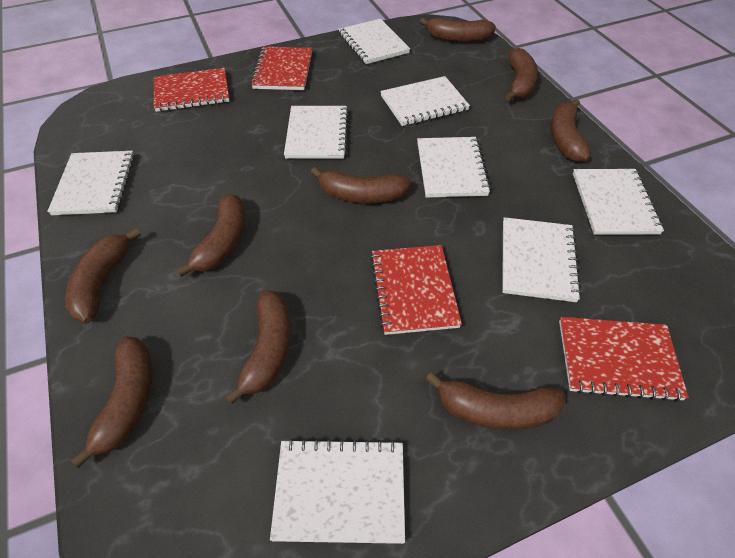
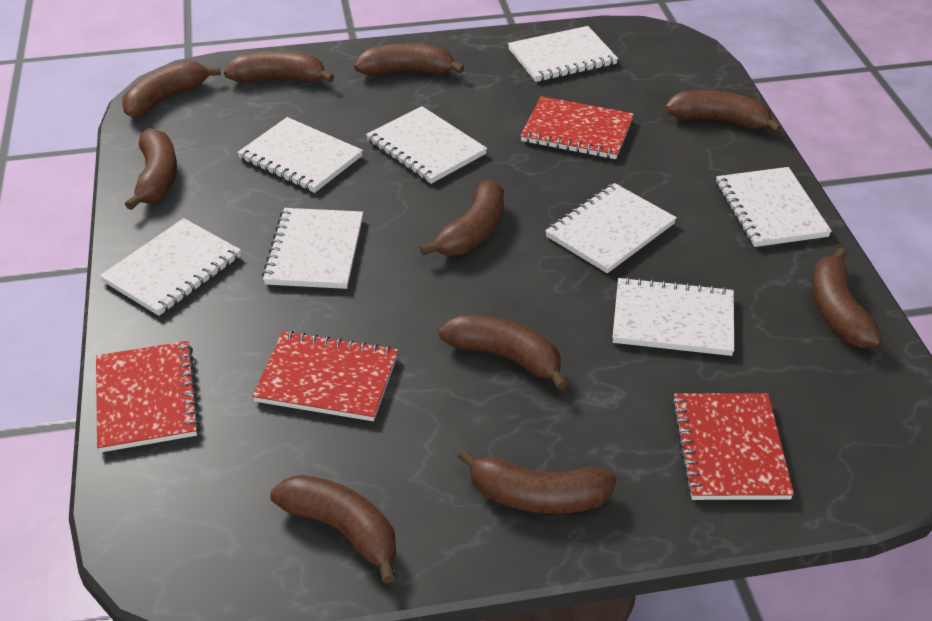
brown banana: [65,228,141,323] [71,337,153,468] [176,194,245,277] [225,290,291,404] [311,167,411,203] [420,17,496,42] [426,372,565,430] [505,48,538,101] [551,99,590,162] = 9 -> [122,61,221,118] [125,128,177,210] [224,51,334,83] [270,475,396,584] [354,43,464,76] [420,180,504,255] [438,314,568,390] [458,449,617,514] [665,90,782,133] [812,247,882,348] = 10

